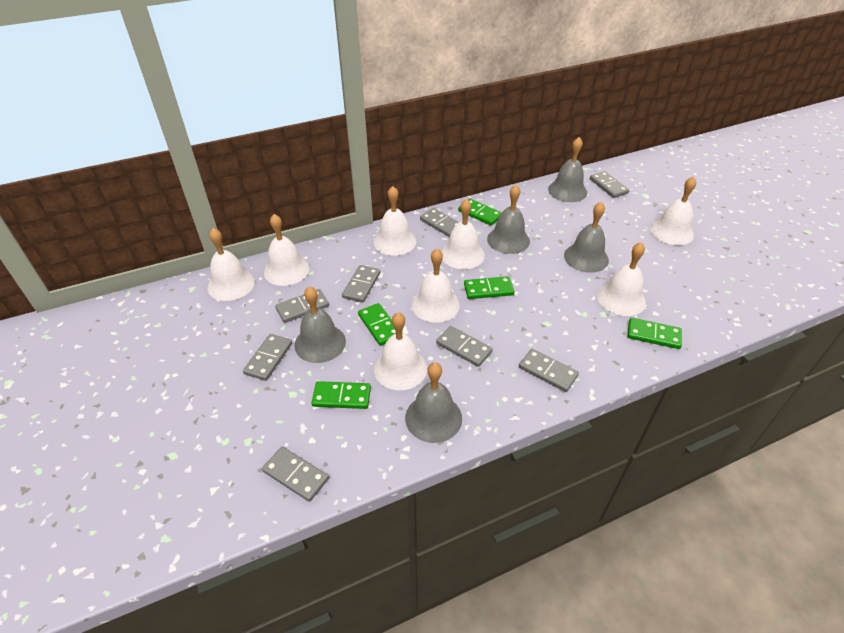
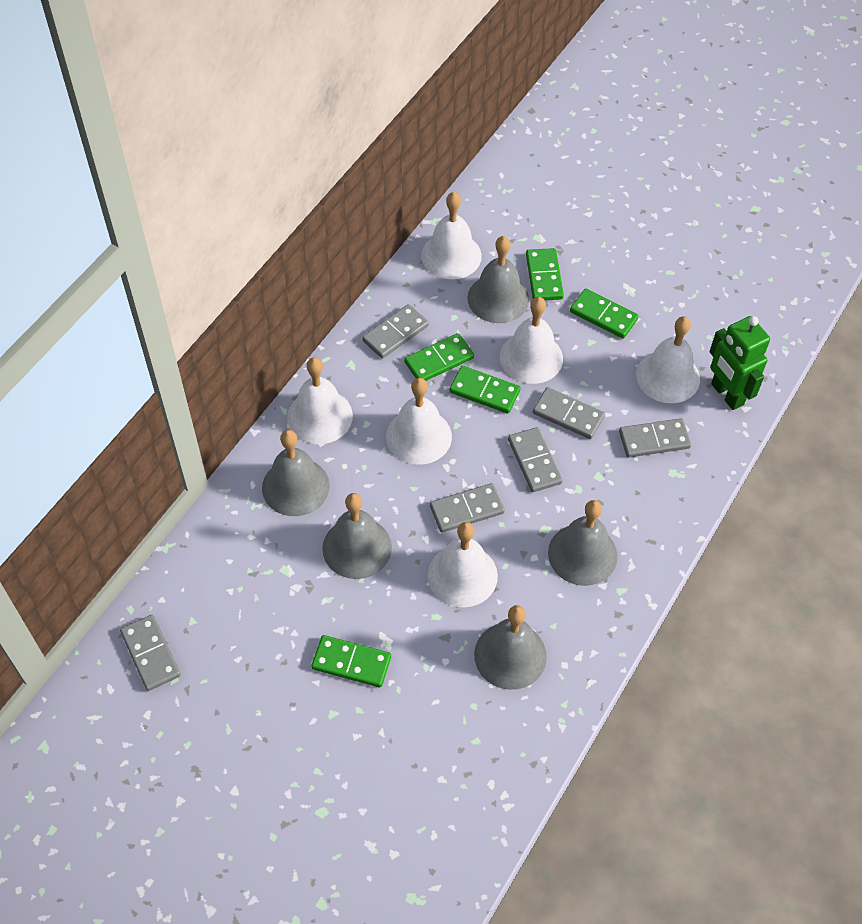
green robot: none = 0 -> [709,316,770,410] = 1
grey domino: [243,334,292,381] [262,447,329,502] [275,289,329,323] [342,265,380,303] [420,208,459,237] [436,326,493,367] [519,349,579,392] [590,171,629,198] = 8 -> [120,615,181,691] [362,304,429,359] [430,483,505,532] [508,427,563,492] [533,387,605,439] [619,418,691,458] = 6
white bell: [208,228,255,301] [264,214,309,286] [374,186,416,256] [374,312,427,390] [412,248,460,323] [441,198,485,269] [597,242,646,316] [650,176,696,245] = 8 -> [287,357,353,444] [386,378,452,465] [421,192,482,279] [428,522,498,607] [500,297,563,384] [636,316,700,403] = 6

